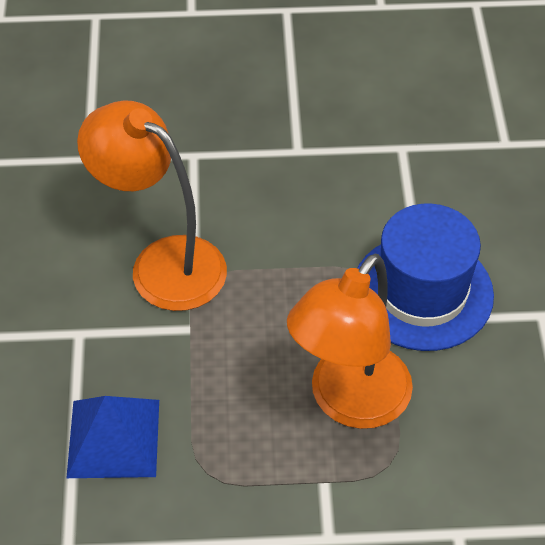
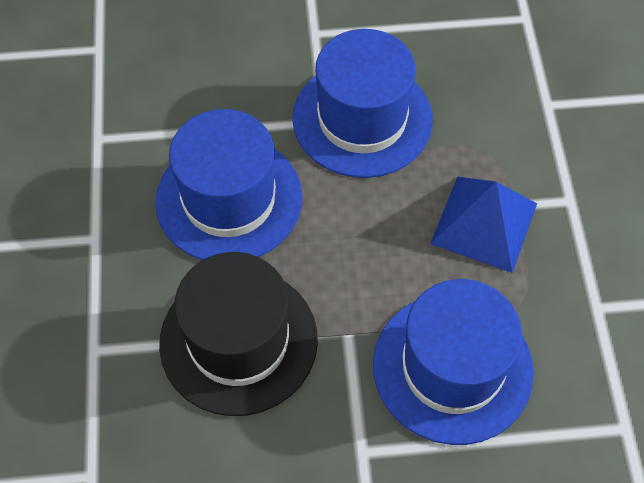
black hat: none = 0 -> [159,252,318,416] = 1
blue hat: [358,204,494,351] = 1 -> [155,109,303,260] [292,29,433,178] [373,279,534,445] = 3
orange lamp: [77,100,227,311] [287,254,413,429] = 2 -> none = 0

